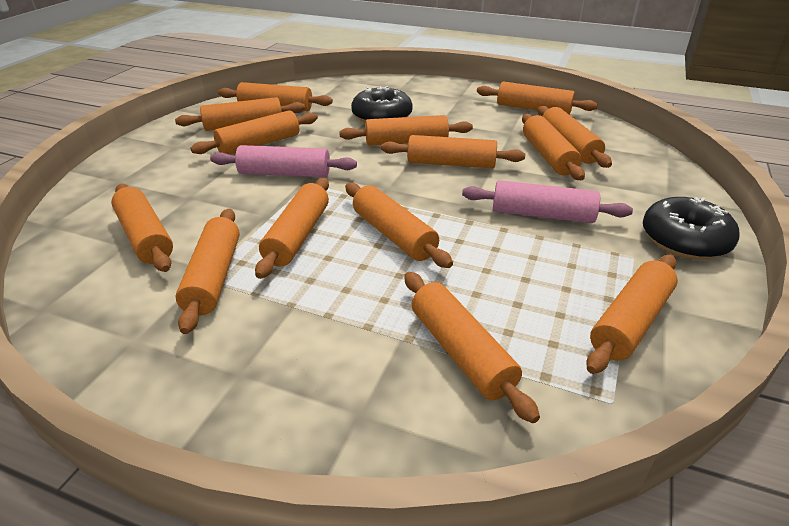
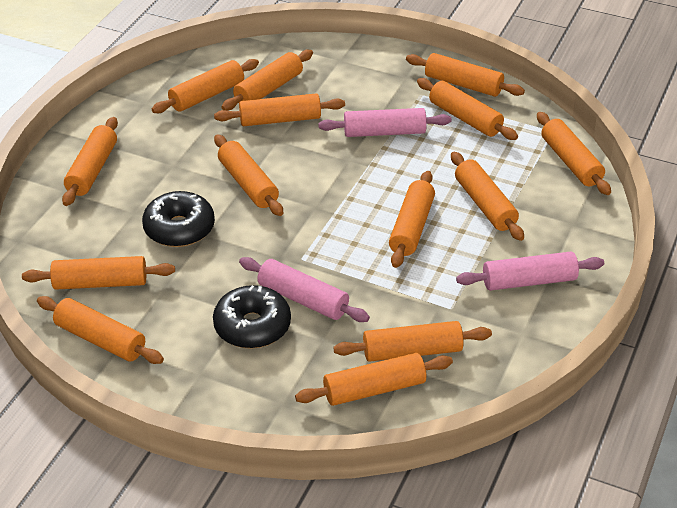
pink rolling pin: [210,145,357,177] [462,180,633,223] = 2 -> [239,257,370,322] [318,108,451,137] [456,252,604,291] = 3

